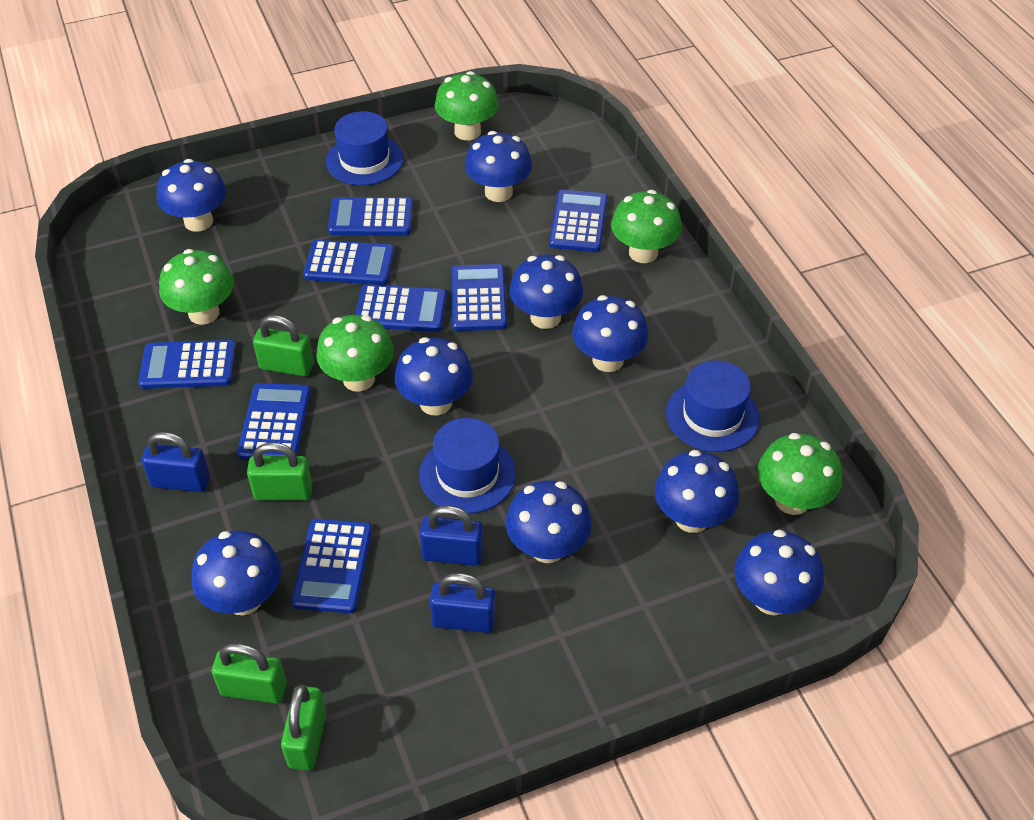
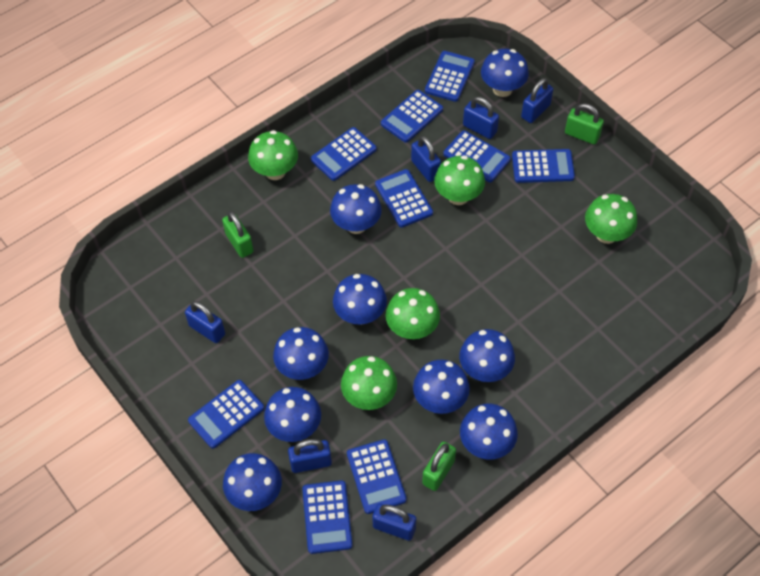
blue calculator: [138,340,236,389] [237,383,311,460] [291,519,373,613] [304,240,395,285] [328,197,413,236] [355,284,447,332] [451,264,507,331] [549,190,608,252] = 8 -> [188,380,264,449] [302,480,352,554] [311,127,377,181] [347,439,407,514] [375,169,433,228] [381,90,443,143] [425,51,475,102] [443,130,511,182] [512,149,575,183] = 9
blue hat: [326,111,404,185] [419,418,516,514] [666,360,760,452] = 3 -> none = 0
blue padlock: [142,432,210,492] [420,506,484,566] [430,573,496,633] = 3 -> [185,301,225,343] [288,439,332,473] [372,503,416,541] [411,136,441,182] [463,97,499,139] [521,78,553,123] = 6
green padlock: [212,643,287,704] [247,442,313,500] [253,315,314,377] [281,685,327,771] = 4 -> [222,211,254,258] [422,442,456,491] [565,103,604,145] = 3

